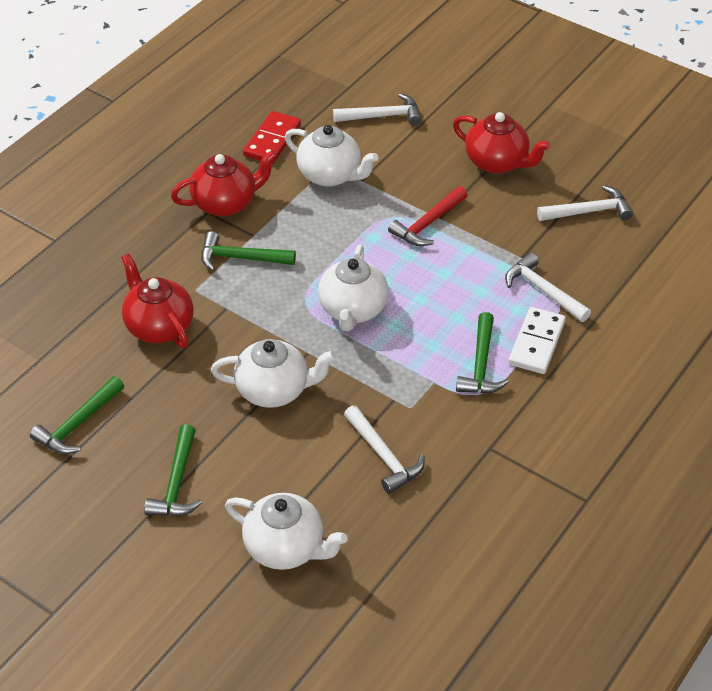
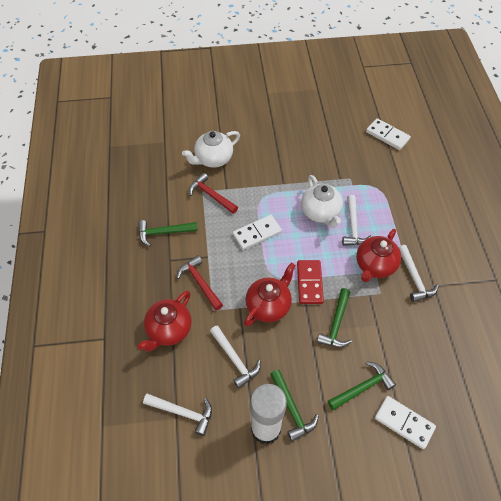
red hammer: [388,186,468,246] = 1 -> [177,255,223,311] [189,173,238,214] = 2
white domino: [508,307,566,374] = 1 -> [233,215,282,250] [366,118,411,150] [375,396,436,449] = 3
white glue stick: none = 0 -> [250,384,287,445] = 1
white teapot: [211,339,336,408] [225,493,348,570] [285,125,379,187] [318,245,388,331] = 4 -> [182,131,240,168] [301,175,343,228] = 2

